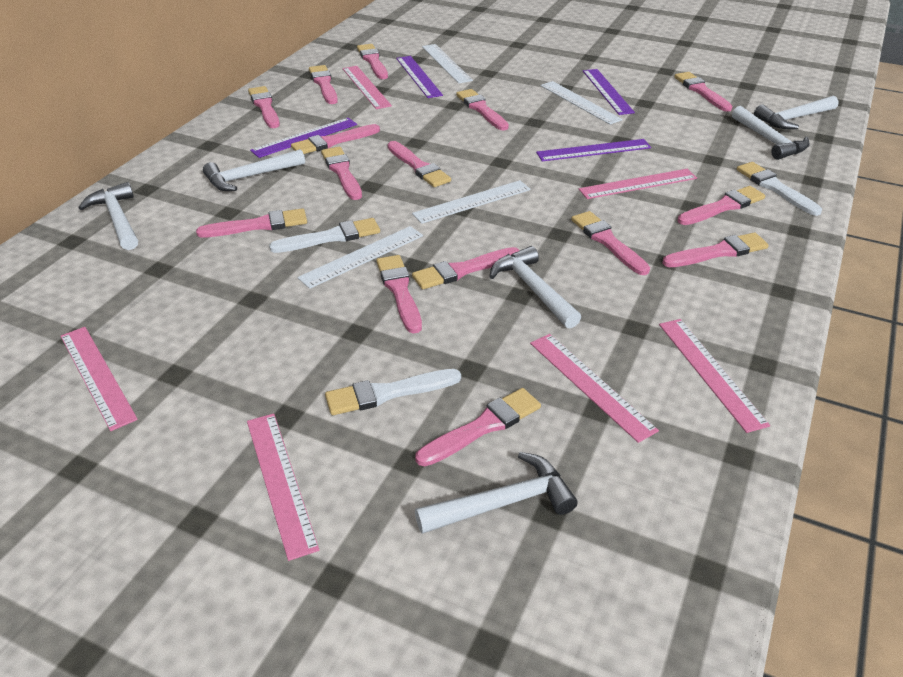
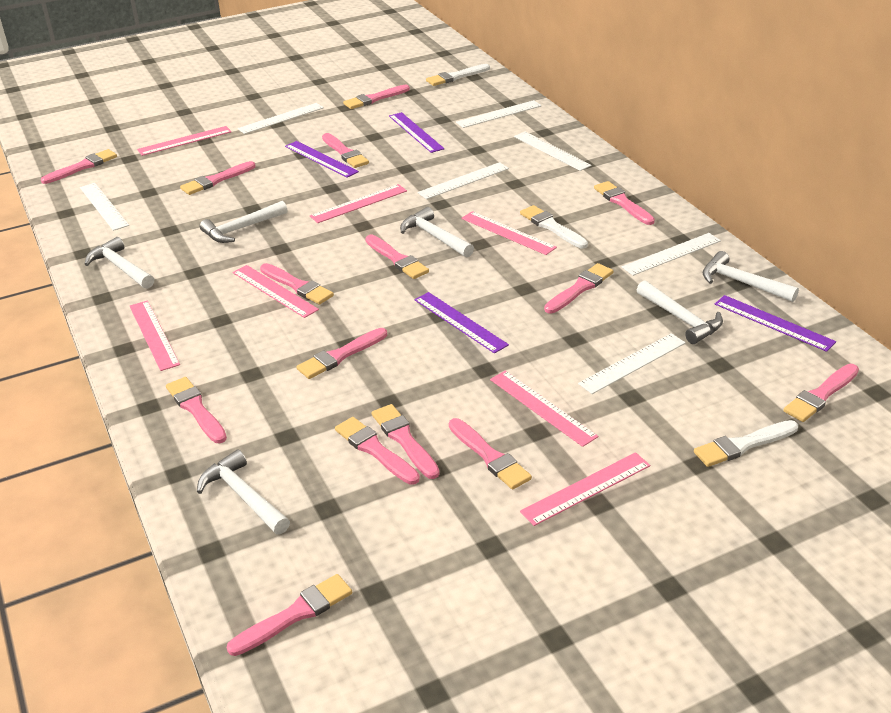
pink ruler: [61,327,138,431] [247,413,319,561] [343,66,392,109] [530,334,659,443] [579,169,697,199] [659,319,770,433] = 6 -> [130,300,180,371] [137,126,231,156] [233,265,319,318] [310,184,407,223] [461,211,557,255] [490,371,598,447] [520,452,650,526] = 7
white ruler: [297,226,423,289] [412,180,531,224] [422,44,473,84] [541,81,623,125] = 4 -> [80,183,129,231] [238,103,324,134] [417,162,509,199] [456,100,541,128] [514,132,592,171] [578,333,686,394] [622,233,721,276] = 7

